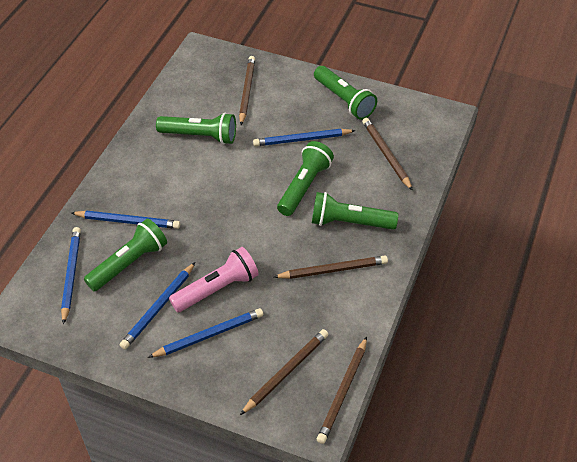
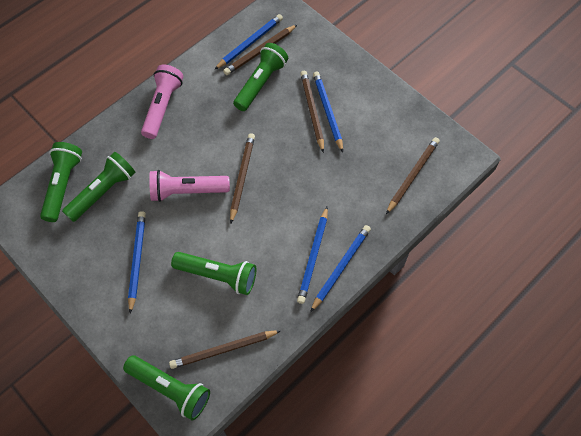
pink flashlight: [169,247,259,312] = 1 -> [141,65,184,139] [149,170,230,202] = 2

